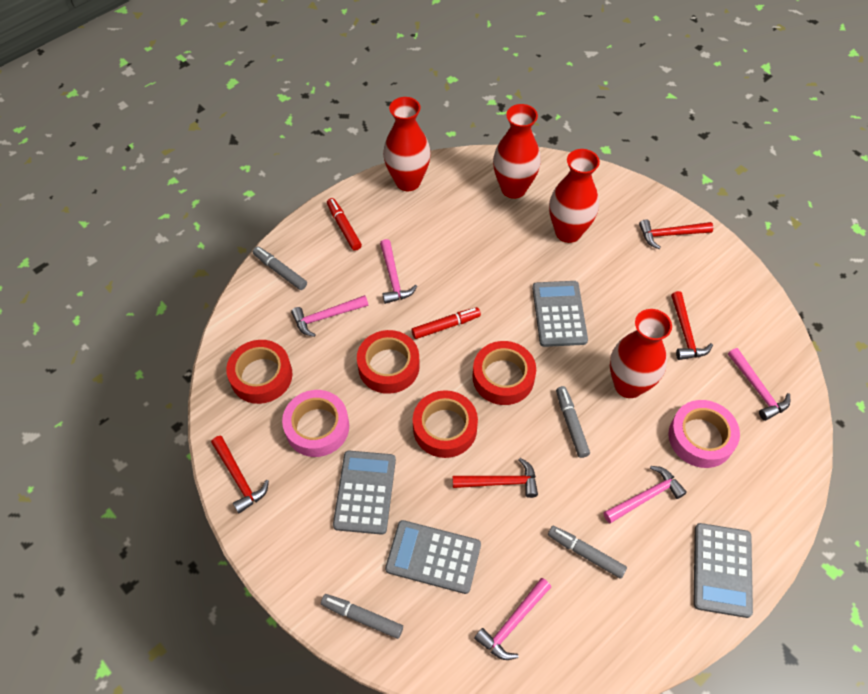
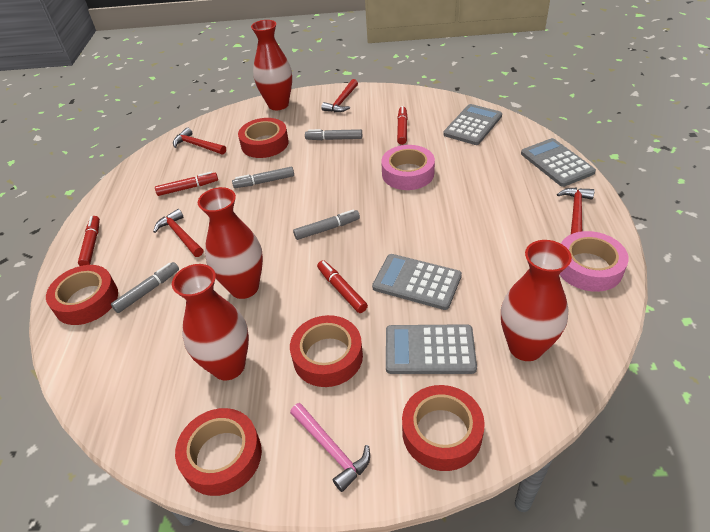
pink hammer: [291,295,368,337] [380,239,417,304] [474,578,551,660] [603,466,687,523] [728,348,790,421] = 5 -> [290,403,370,492] = 1
red marker: [327,198,362,251] [411,307,481,339] = 2 -> [78,216,100,266] [155,172,218,196] [317,260,368,313] [397,106,408,145] = 4
red tape: [226,340,293,404] [357,330,420,394] [413,390,478,458] [473,341,536,405] = 4 -> [46,265,118,325] [175,408,262,496] [238,118,289,158] [290,315,363,387] [402,385,485,471] = 5

